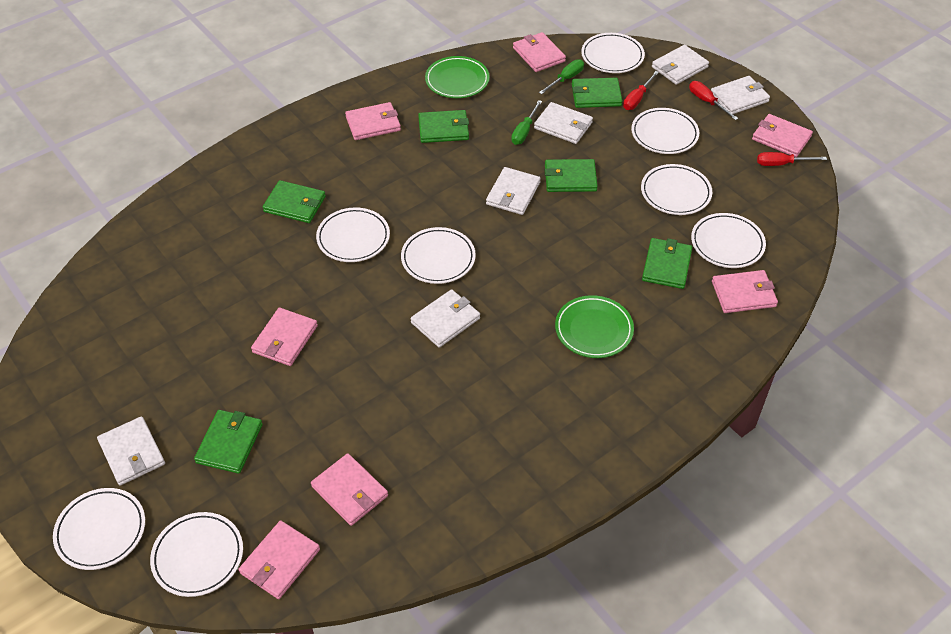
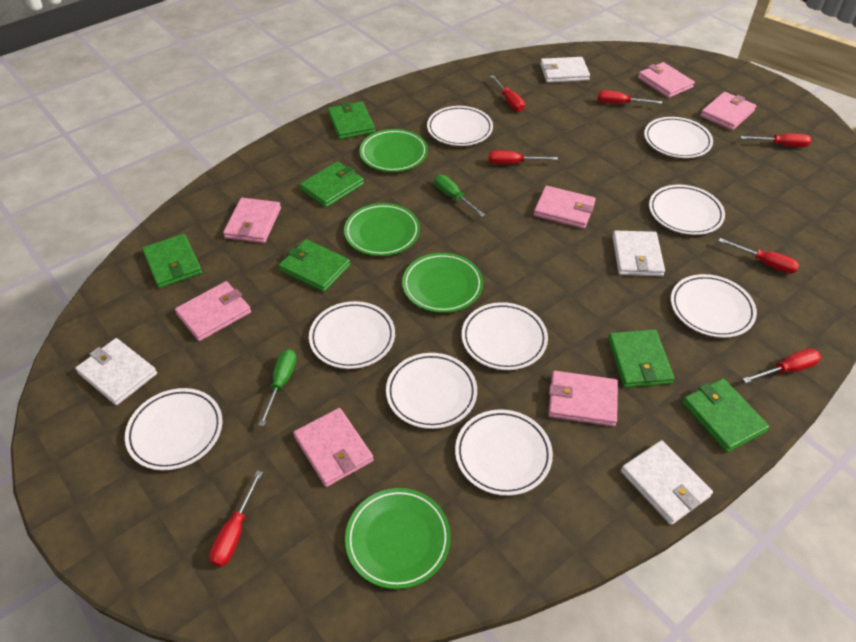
green plate: [425,56,490,98] [555,295,634,358] = 2 -> [344,203,420,256] [345,488,451,589] [359,129,428,172] [402,253,483,313] = 4
red screwdriver: [623,71,659,110] [689,81,738,120] [757,152,827,166] = 3 -> [209,470,263,567] [488,150,558,164] [490,75,525,112] [597,90,662,104] [719,238,799,274] [741,134,811,147] [743,348,821,383] = 7
white plate: [53,488,145,570] [150,512,243,597] [316,207,390,262] [401,227,476,284] [581,33,645,73] [631,108,699,154] [641,164,712,215] [691,213,766,268] = 8 -> [125,388,222,471] [309,301,395,369] [386,353,477,429] [427,106,493,146] [455,410,553,496] [462,302,548,370] [644,117,713,158] [649,185,725,235] [671,274,757,338] = 9
white wallet: [97,416,165,486] [411,289,480,348] [486,167,541,215] [534,102,593,144] [652,45,709,85] [711,76,770,114] = 6 -> [75,338,157,405] [540,57,590,83] [612,231,665,276] [621,440,713,525] = 4

